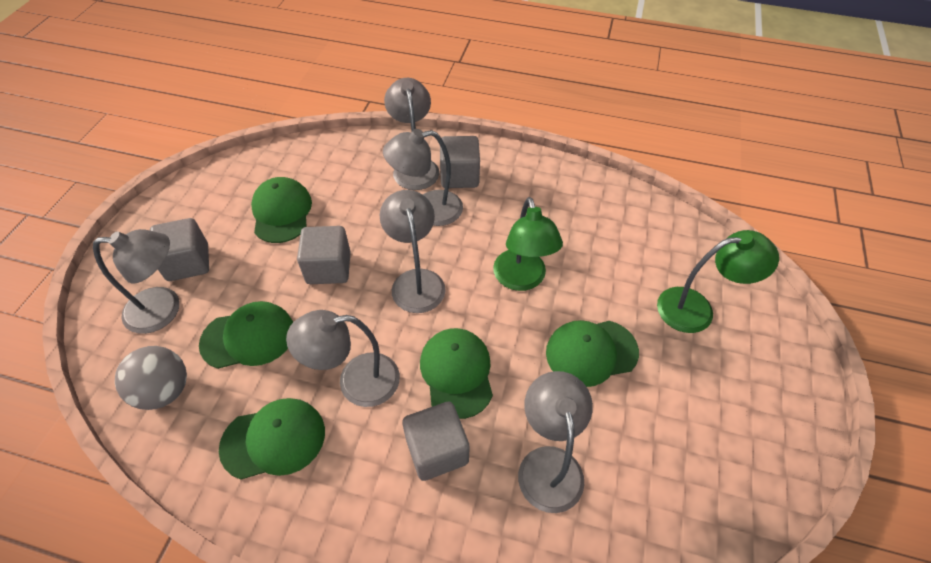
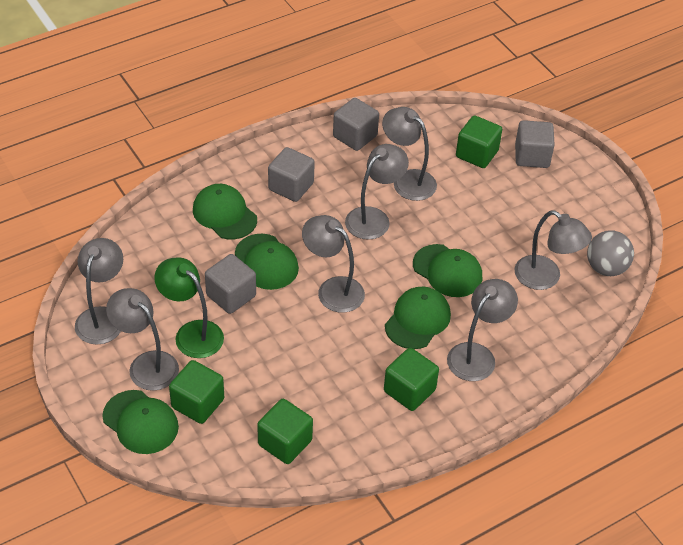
green cube: none = 0 -> [169,360,224,424] [257,399,313,464] [384,348,439,411] [456,115,502,168] = 4
green lamp: [493,197,563,291] [657,230,779,333] = 2 -> [154,257,224,358] = 1
grey lamp: [93,229,180,334] [286,310,400,407] [380,190,446,313] [383,129,463,226] [384,78,439,190] [518,371,593,513] = 6 -> [75,238,123,345] [106,288,179,391] [302,215,365,313] [345,144,409,240] [382,107,437,201] [447,279,518,381] [515,210,592,290] = 7

